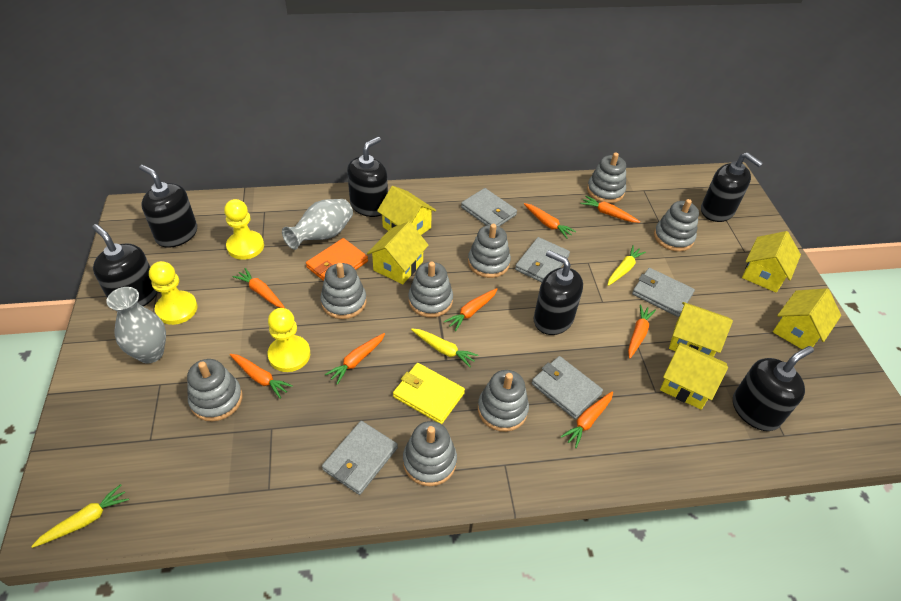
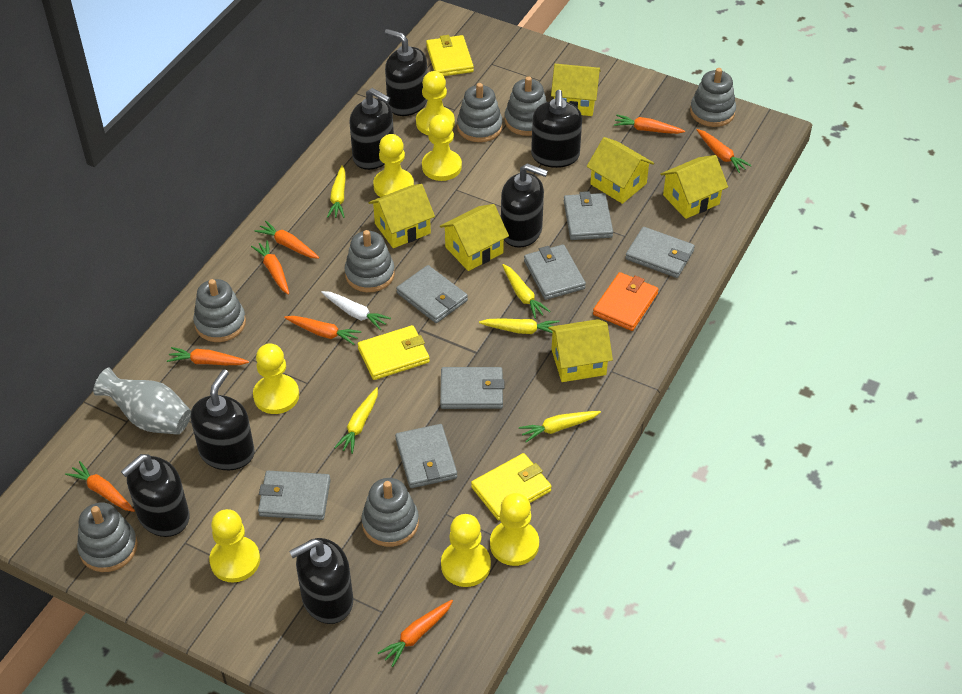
black soap dispenser: [92,224,158,307] [139,165,197,248] [347,137,388,217] [534,250,583,335] [701,152,763,222] [733,346,814,431] = 6 -> [121,454,190,537] [191,369,254,470] [289,538,353,624] [349,88,394,170] [385,29,427,116] [501,163,548,248] [531,90,582,168] = 7
grey stacking toy: [187,359,242,421] [320,263,367,319] [403,421,457,486] [408,261,453,318] [468,224,511,278] [478,370,529,432] [587,153,626,203] [654,199,699,252] = 8 -> [77,503,138,572] [193,279,246,342] [345,230,395,292] [361,478,419,547] [457,83,503,142] [505,76,547,136] [690,68,736,127] = 7
grey vase: [106,287,166,363] [282,199,353,250] = 2 -> [93,368,191,435] = 1
grey wallet: [322,421,398,495] [461,188,517,226] [515,237,570,282] [532,356,603,419] [632,268,695,317] = 5 -> [258,471,330,520] [395,424,457,488] [396,265,468,323] [440,367,505,409] [524,244,586,300] [564,191,613,240] [625,227,695,278] = 7
white carrot: none = 0 -> [321,291,391,330] = 1
yellow carrot: [31,484,129,548] [411,329,478,367] [608,245,646,286] = 3 -> [327,165,345,218] [334,387,378,454] [479,318,559,334] [502,264,551,319] [519,411,601,442] = 5
yellow pawn: [149,261,197,325] [224,199,264,260] [268,308,310,372] = 3 -> [209,509,260,583] [253,343,299,414] [373,134,414,197] [416,71,455,135] [422,115,462,181] [441,514,491,587] [490,493,539,566] = 7
yellow wallet: [393,363,465,424] = 1 -> [358,325,430,380] [426,35,474,76] [471,453,552,520] = 3

